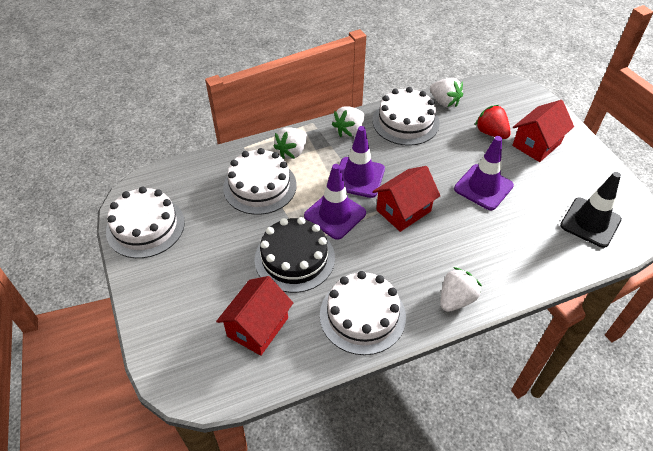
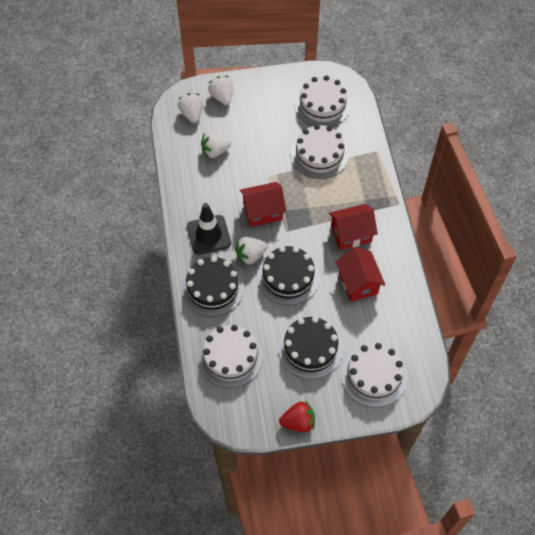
black cake: [254,217,335,293] = 1 -> [181,256,244,317] [257,246,320,305] [278,316,343,379] = 3
purple traffic cone: [304,164,366,240] [339,126,385,198] [454,136,514,210] = 3 -> none = 0

